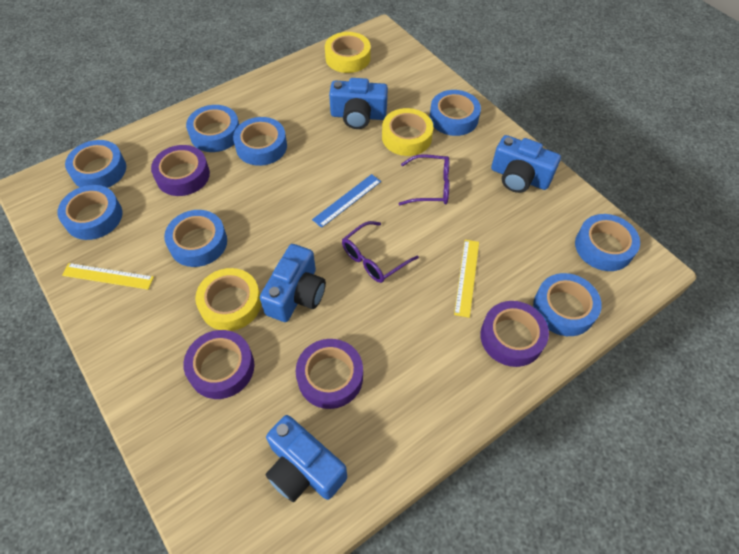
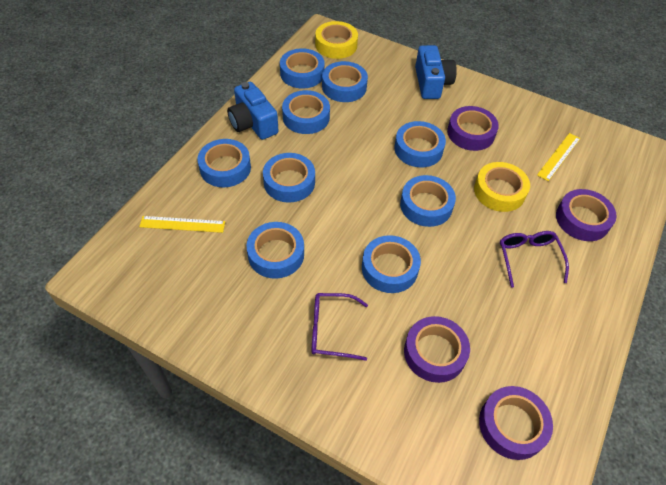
blue camera: [260,244,326,322] [266,415,347,502] [329,78,388,129] [491,135,561,193] = 4 -> [227,82,279,140] [415,45,457,99] = 2
blue ruler: [312,174,381,228] = 1 -> none = 0
blue tape: [57,185,122,240] [65,140,126,188] [164,210,227,267] [186,105,239,152] [233,117,287,166] [430,90,481,136] [533,273,602,336] [575,214,640,271] = 8 -> [197,139,251,187] [246,222,304,279] [263,153,315,203] [280,48,325,88] [282,90,330,134] [322,61,368,102] [362,235,421,293] [394,121,446,168] [400,175,456,227] = 9
yellow tape: [195,268,261,331] [325,32,371,73] [382,108,433,156] = 3 -> [315,21,358,59] [474,162,530,212] = 2

